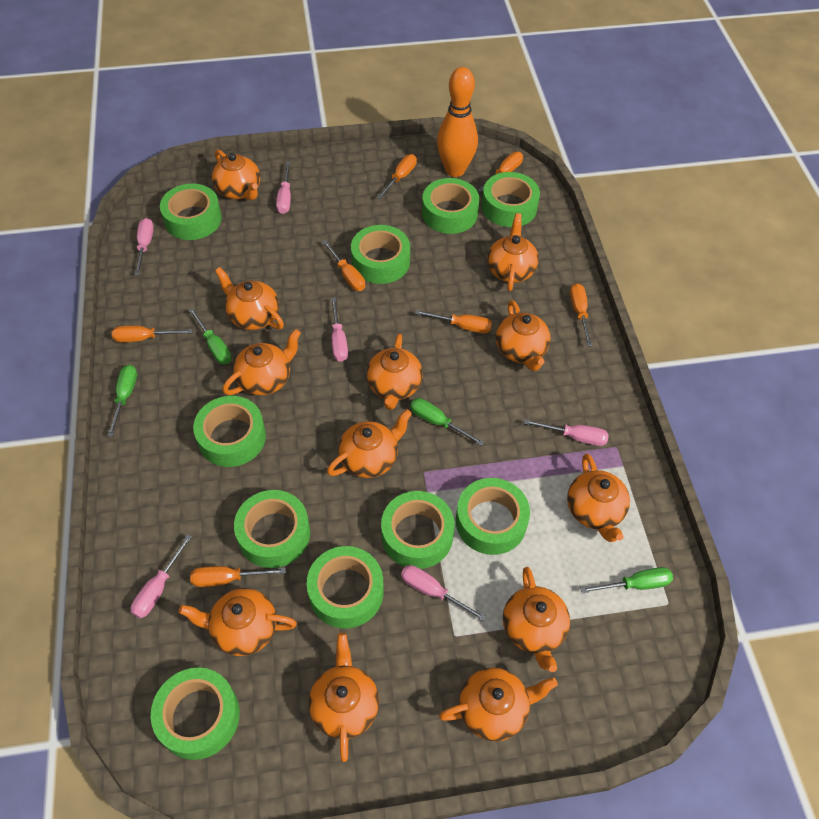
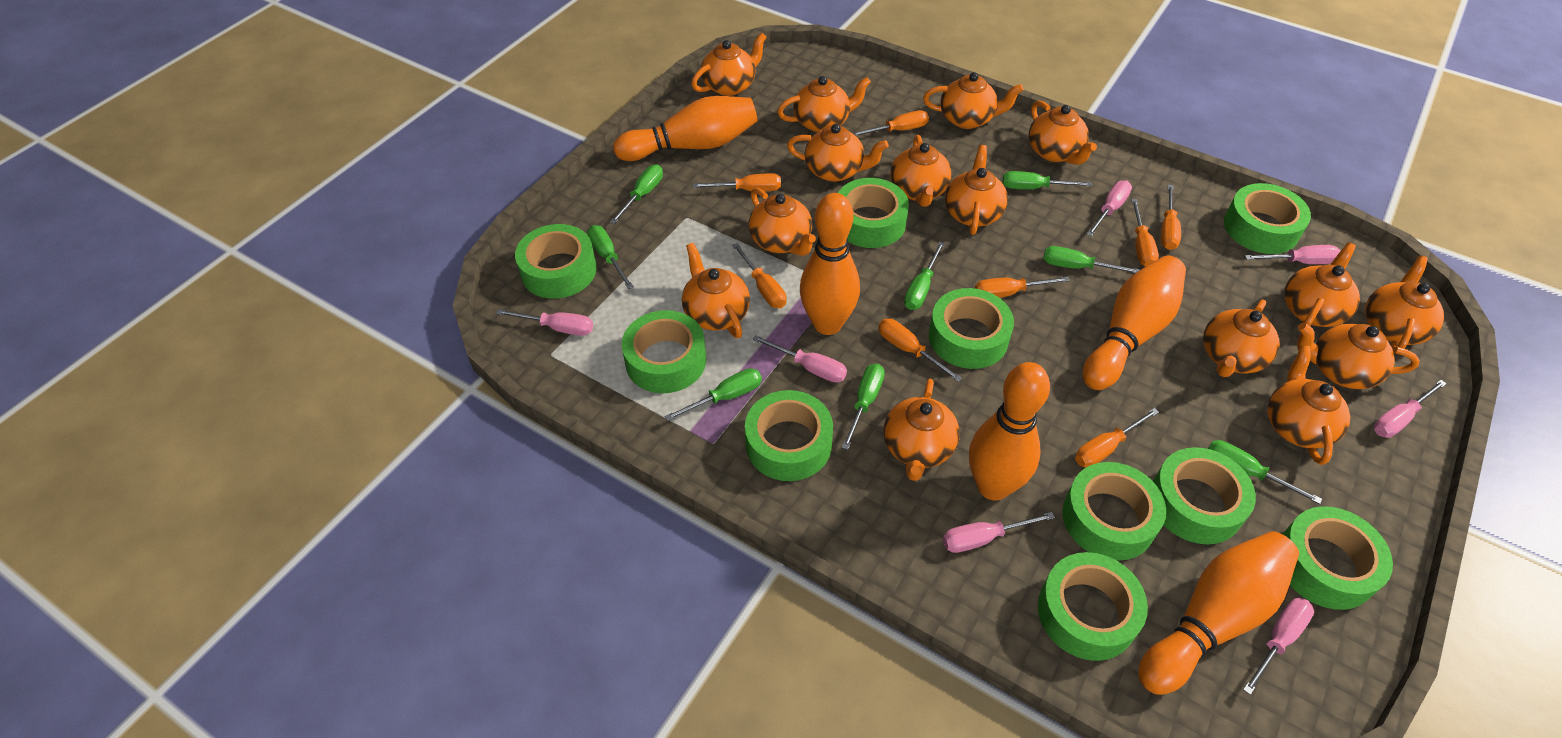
green screwdriver: [107,365,137,437] [189,308,232,364] [410,398,484,446] [580,567,673,594] = 4 -> [587,225,634,289] [610,165,663,224] [665,368,762,421] [842,364,885,450] [904,242,945,310] [1002,171,1092,189] [1043,246,1141,273] [1208,440,1322,504] = 8
orange bowling pin: [437,67,478,177] = 1 -> [613,96,757,161] [800,193,860,335] [969,362,1050,500] [1083,256,1186,390] [1138,531,1299,695] = 5
orange screwdriver: [112,326,193,342] [190,566,286,587] [322,240,365,291] [377,154,417,199] [415,310,492,333] [478,152,523,192] [570,283,592,346] = 7 -> [693,173,781,191] [732,243,787,308] [853,110,929,136] [878,319,962,382] [975,276,1070,298] [1075,408,1159,467] [1131,199,1159,267] [1161,185,1181,250] = 8
orange teapot: [178,588,297,656] [212,150,260,200] [215,267,284,330] [223,329,301,395] [308,633,379,762] [327,409,412,478] [366,334,423,410] [439,667,558,741] [487,213,539,291] [496,300,551,371] [503,567,570,672] [567,453,630,542] = 12 -> [682,243,750,338] [691,32,767,96] [749,188,816,256] [777,76,871,132] [787,124,889,182] [883,379,960,481] [890,135,952,207] [923,72,1024,129] [945,145,1008,235] [1028,100,1097,165] [1203,299,1280,377] [1267,346,1350,465] [1284,242,1360,327] [1297,323,1420,389] [1365,255,1444,350] = 15
pink screwdriver: [131,535,192,618] [135,218,154,276] [276,162,291,214] [331,297,348,362] [401,565,486,621] [524,419,609,446] = 6 -> [496,309,593,336] [753,335,847,383] [943,512,1055,553] [1086,180,1132,237] [1243,598,1314,695] [1245,245,1341,264] [1374,380,1447,438] = 7

